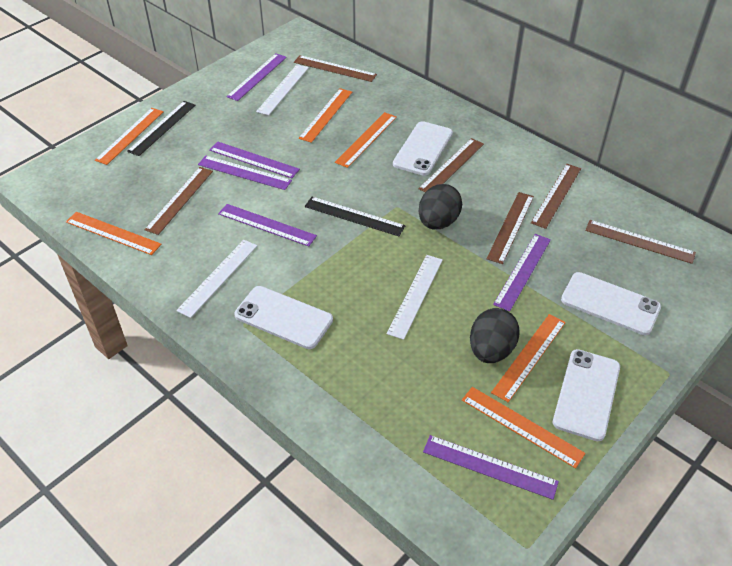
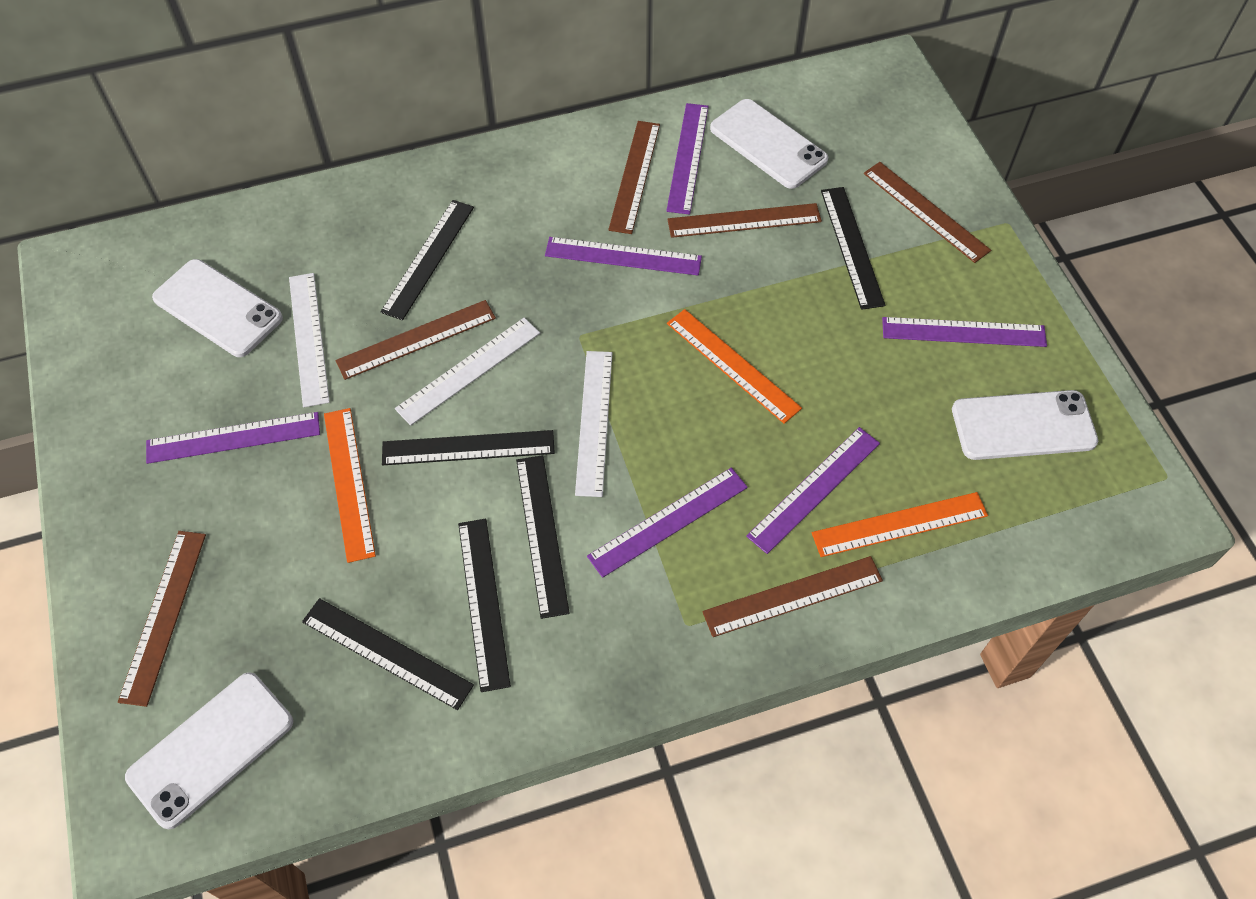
black egg: [418,184,462,230] [470,308,520,363] = 2 -> none = 0
black ruler: [127,101,196,156] [305,197,406,236] = 2 -> [302,598,474,710] [381,200,474,320] [382,430,555,465] [458,519,511,692] [516,455,570,619] [821,187,885,310] = 6
orange ruler: [66,212,162,255] [95,108,164,165] [299,88,352,143] [335,112,397,168] [462,387,586,469] [491,314,566,402] = 6 -> [324,408,376,563] [667,309,802,424] [812,492,988,557] = 3

